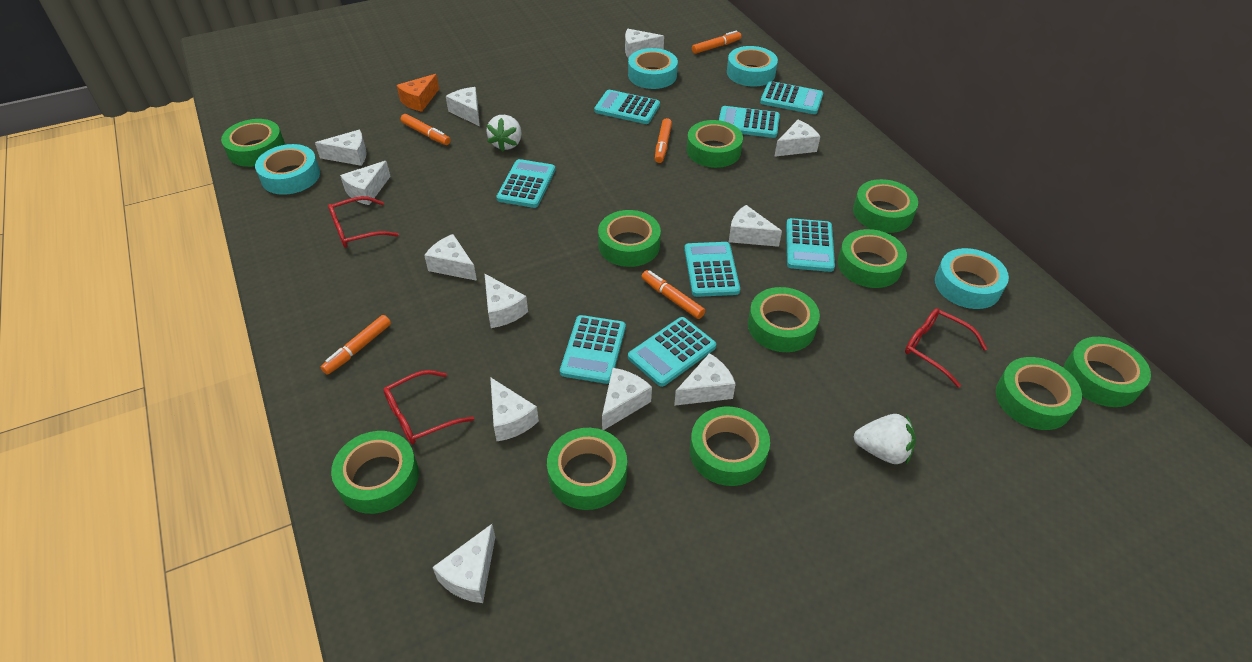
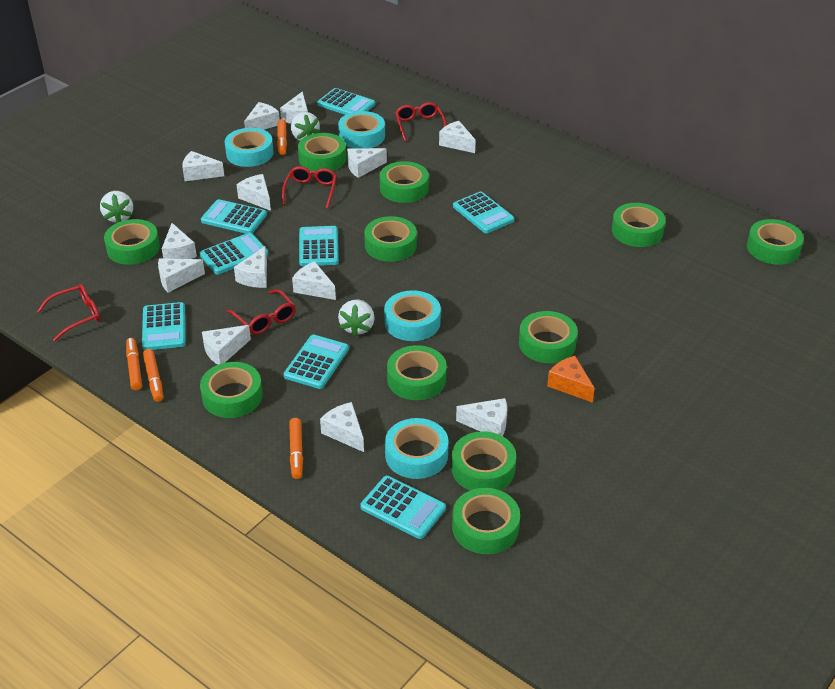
orange marker: [321,315,391,375] [400,114,451,145] [641,270,705,319] [655,118,672,163] [692,30,741,54] = 5 -> [126,338,142,390] [143,349,163,402] [277,119,287,155] [289,418,303,479] = 4
red glasses: [328,196,399,248] [383,370,474,444] [905,308,987,388] = 3 -> [37,284,100,341] [227,289,296,334] [282,166,337,209] [395,102,447,142] = 4
white cheese: [315,130,366,166] [340,161,391,205] [424,234,477,281] [433,524,495,603] [446,87,480,126] [484,273,528,328] [490,377,539,441] [602,368,652,430] [625,29,664,59] [674,353,736,406] [729,205,782,247] [774,120,820,157] = 12 -> [158,258,205,293] [162,223,197,259] [182,151,224,181] [202,325,251,365] [234,246,267,288] [236,174,271,211] [244,102,280,130] [280,91,308,124] [292,261,336,300] [320,402,364,452] [347,148,387,178] [439,121,476,153] [456,398,507,436] = 13
white strawberry: [486,115,521,152] [854,414,916,464] = 2 -> [100,191,133,223] [291,112,321,141] [338,299,375,337] = 3

